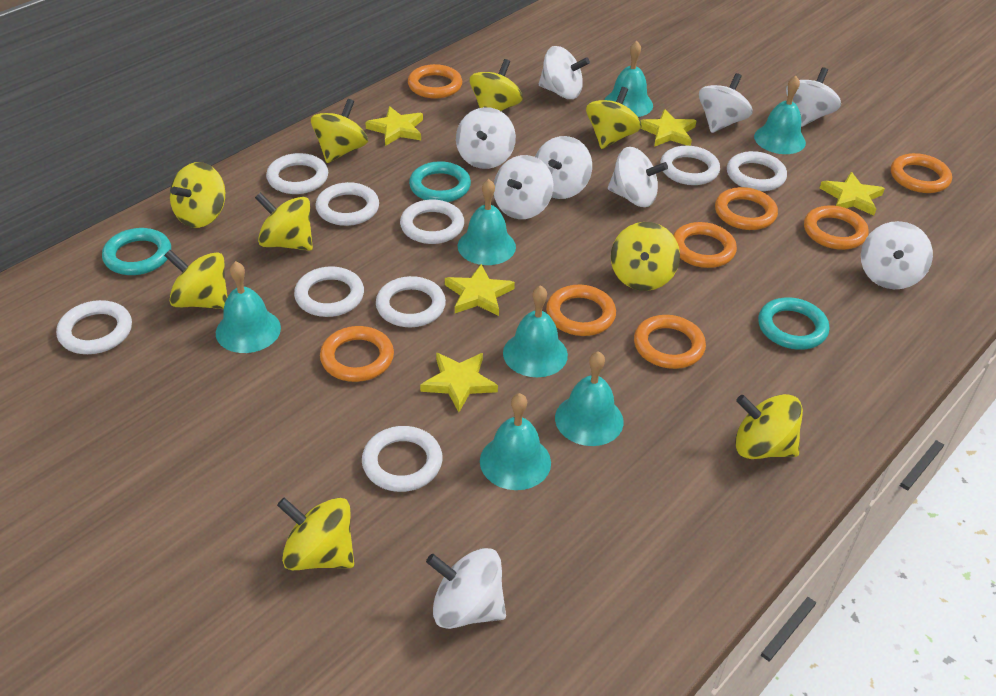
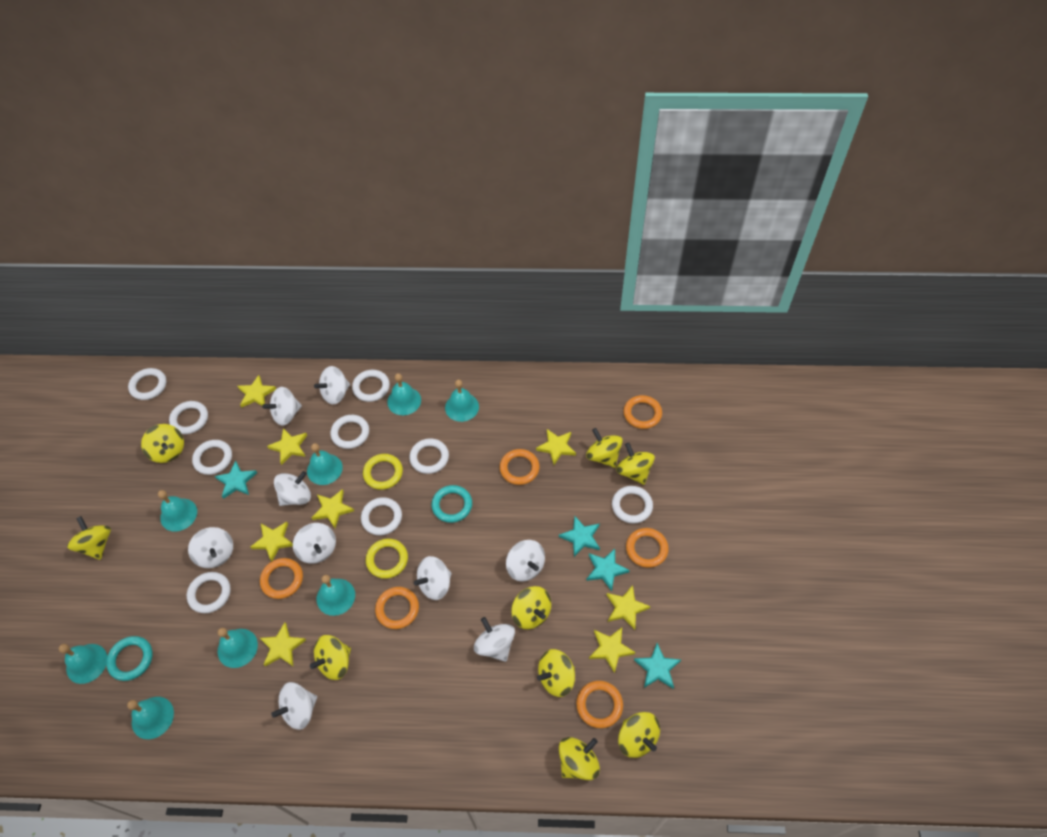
orange ring: [320,326,394,382] [408,64,462,99] [546,285,616,336] [634,315,706,369] [673,222,737,268] [715,187,778,230] [804,205,869,250] [891,153,952,193] = 8 -> [260,558,303,599] [375,587,419,629] [500,449,540,485] [576,681,623,728] [624,395,662,429] [626,528,669,568] = 6
turquoise bell: [216,261,281,353] [458,179,516,265] [480,393,551,490] [503,285,568,377] [555,351,624,446] [604,41,653,117] [754,76,806,154] = 7 -> [59,644,107,684] [127,697,174,739] [158,490,197,532] [218,628,258,668] [307,443,343,485] [317,575,355,616] [387,373,421,415] [445,380,479,422] = 8
turquoise ring: [102,228,171,275] [409,161,471,202] [758,297,829,350] = 3 -> [106,636,153,681] [432,485,472,523] = 2
turquoise star: none = 0 -> [215,461,257,499] [559,516,600,557] [586,549,630,591] [634,643,681,688] = 4
yellow ring: none = 0 -> [363,454,403,490] [366,539,408,579] = 2
yellow star: [365,106,423,146] [420,353,498,412] [445,264,515,316] [640,109,696,147] [820,172,885,216] = 5 -> [238,375,276,408] [250,522,293,562] [260,623,306,666] [267,428,307,465] [311,489,354,528] [536,429,576,465] [589,627,635,673] [607,585,651,630] = 8

